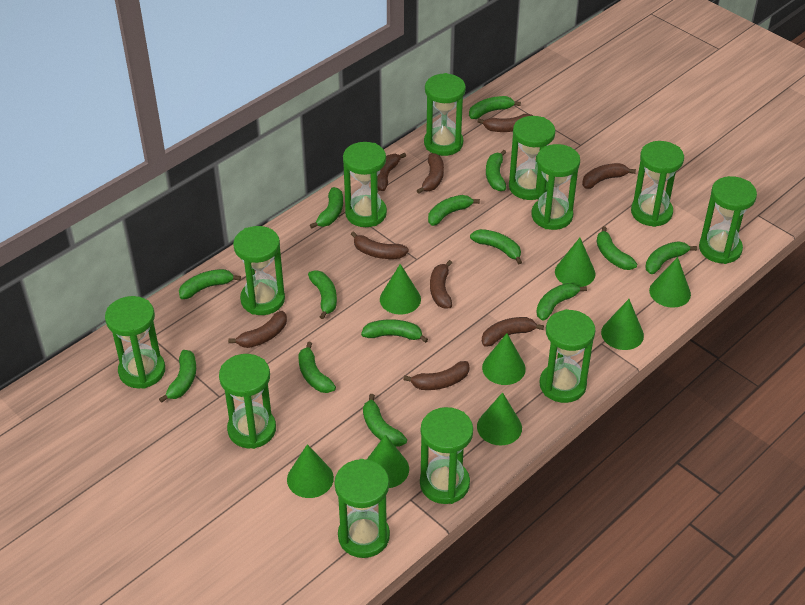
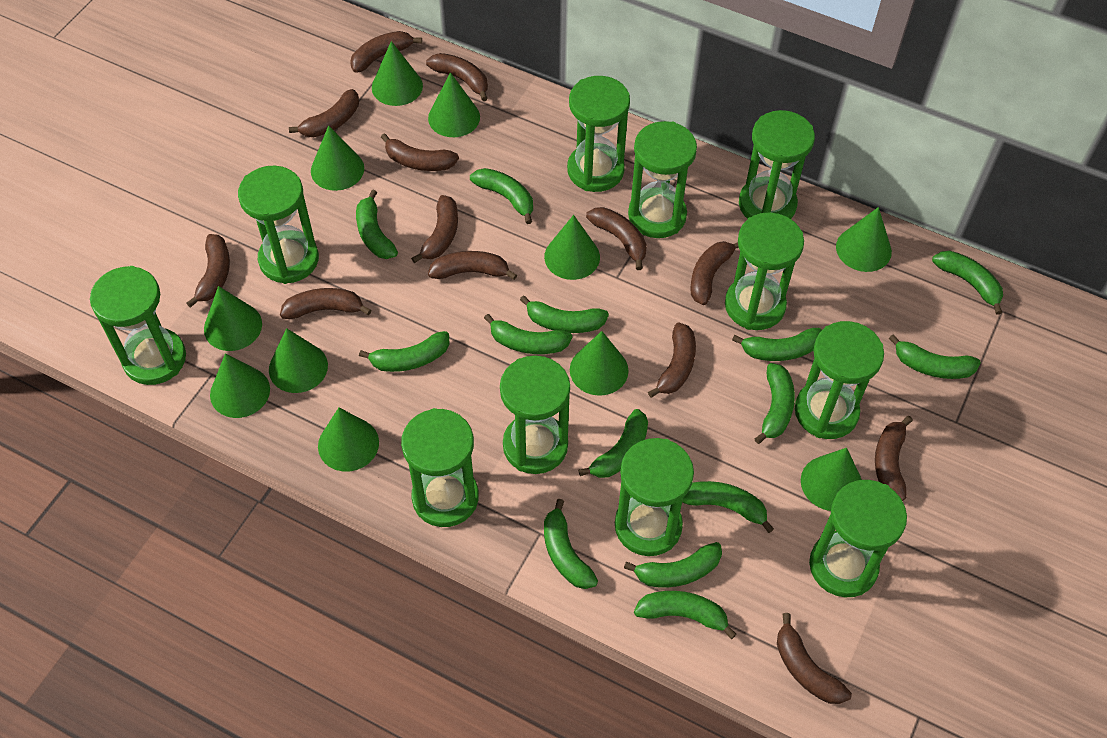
brown banana: [228,311,287,348] [351,231,409,259] [377,153,406,191] [403,361,469,390] [417,153,444,194] [430,260,452,309] [477,114,533,132] [482,317,544,347] [582,163,636,189] = 9 -> [186,234,230,308] [280,288,371,319] [289,89,359,137] [350,31,422,73] [381,133,459,171] [411,195,458,263] [426,53,488,101] [428,251,517,280] [586,207,647,270] [648,322,696,398] [690,241,739,305] [777,613,852,704] [875,416,913,501] = 13
green cone: [287,444,334,498] [367,435,409,488] [380,264,421,315] [477,392,522,445] [482,333,526,385] [555,238,595,287] [601,299,644,350] [649,257,691,308] = 8 -> [204,286,262,351] [210,353,270,418] [269,328,328,393] [311,125,364,191] [318,408,379,472] [372,41,423,106] [428,72,480,137] [544,215,600,280] [570,331,629,396] [801,448,862,511] [836,207,892,272] = 11
green hourglass: [105,296,165,389] [219,354,276,449] [233,226,285,315] [334,459,390,558] [343,142,387,227] [420,407,473,504] [424,73,466,156] [509,116,556,200] [531,144,580,230] [539,309,595,403] [631,141,684,227] [699,176,757,264] = 12 -> [90,266,186,385] [238,165,319,284] [401,408,479,527] [500,356,570,474] [567,76,630,192] [615,438,694,556] [628,121,697,238] [725,212,804,330] [739,110,815,219] [795,321,884,439] [809,480,907,597] = 11

